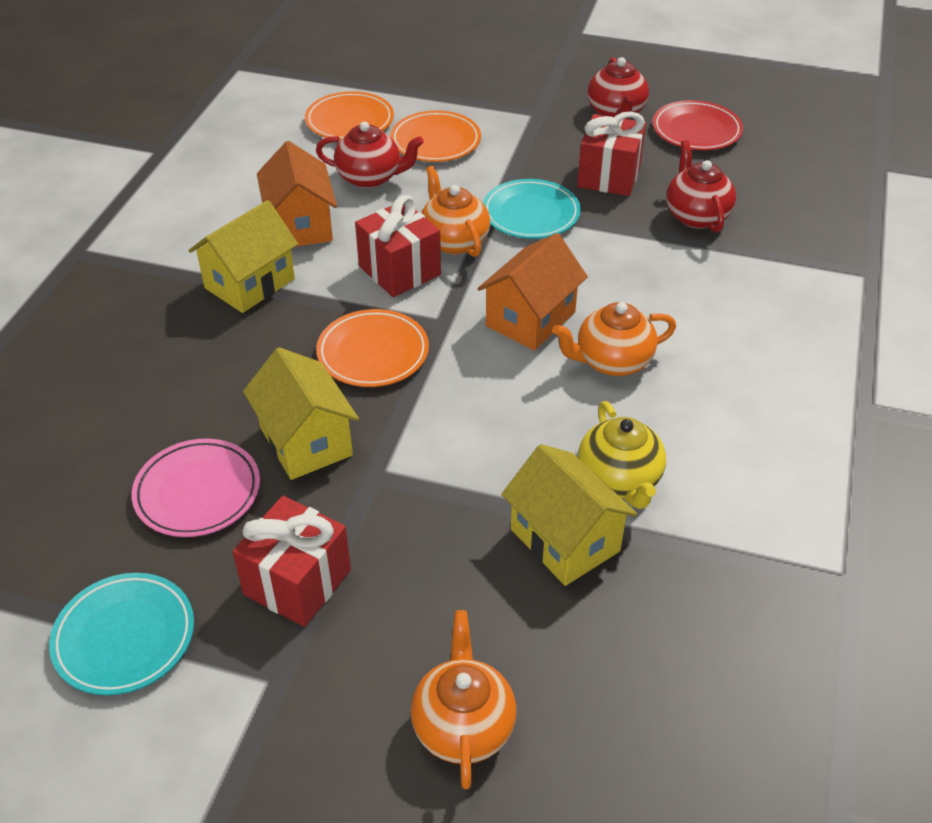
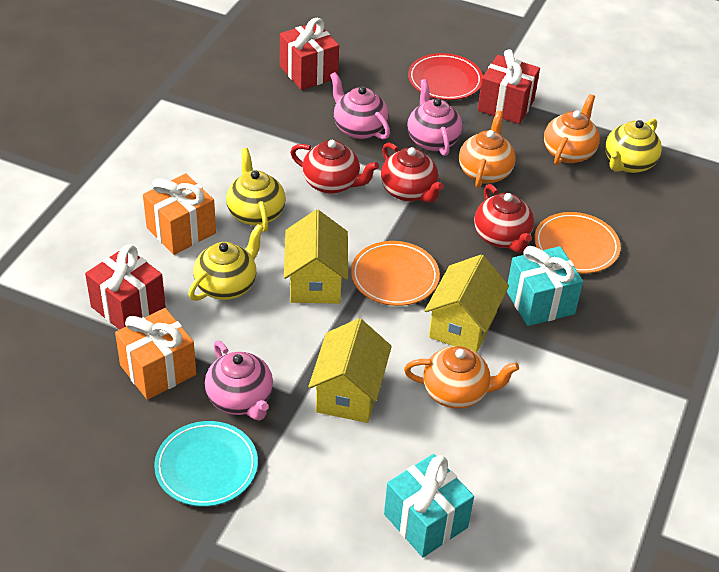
orange gift: none = 0 -> [115,308,196,400] [143,173,216,255] = 2
orange house: [257,141,337,247] [477,233,588,351] = 2 -> none = 0
orange plate: [305,91,394,140] [316,309,429,387] [390,110,481,162] = 3 -> [351,241,440,306] [534,212,621,273] = 2
pink plate: [132,439,260,537] = 1 -> none = 0
pink teapot: none = 0 -> [205,341,273,421] [330,72,390,140] [407,79,462,156] = 3
turquoise gift: none = 0 -> [384,454,474,557] [507,246,583,326] = 2
turquoise plate: [49,573,194,695] [483,179,581,239] = 2 -> [154,421,258,507] = 1
yellow teapot: [578,401,666,509] = 1 -> [188,224,264,301] [226,148,286,232] [605,119,662,173] = 3

